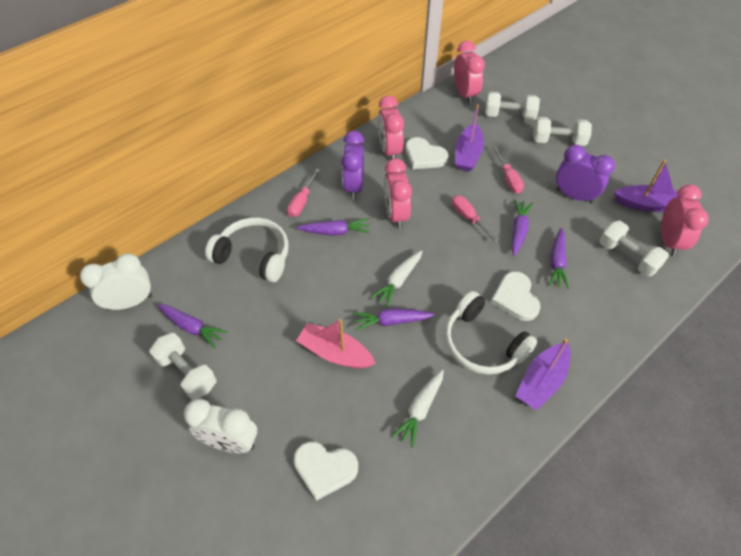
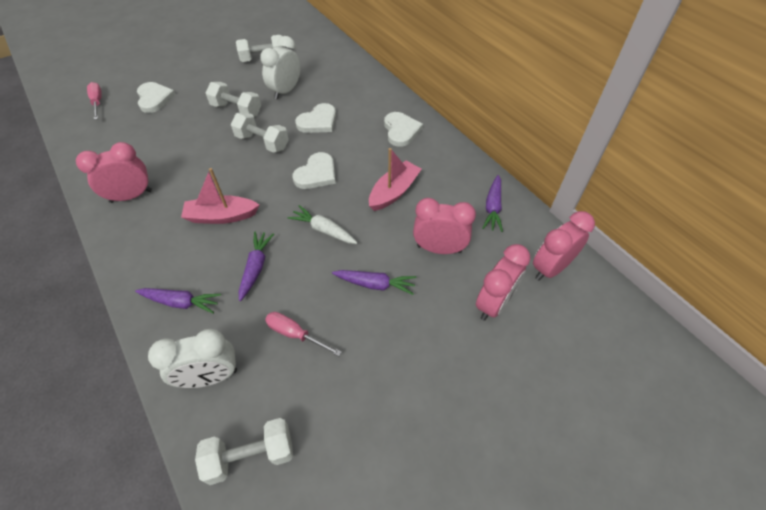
pink boat: [296,319,376,368] = 1 -> [181,168,259,224] [369,148,422,211] = 2
pink screwdriver: [287,169,320,217] [452,195,499,243] [493,146,524,193] = 3 -> [87,82,102,120] [265,312,342,356] = 2
purple boat: [455,104,484,172] [516,338,571,410] [614,160,681,212] = 3 -> none = 0
purple carrot: [158,304,227,348] [297,218,370,236] [353,308,434,331] [512,199,533,256] [549,228,569,289] = 5 -> [135,288,221,314] [239,232,274,301] [332,270,416,295] [482,175,503,232] = 4
purple clock: [341,131,364,200] [556,145,615,204] = 2 -> none = 0
white carrot: [371,250,422,307] [392,369,444,448] = 2 -> [288,205,357,244] = 1
white headphones: [205,218,289,282] [445,291,538,375] = 2 -> none = 0
white heart: [294,442,358,501] [406,137,448,169] [491,271,541,321] = 3 -> [137,82,176,113] [292,152,336,189] [295,103,336,133] [384,112,423,147] = 4

